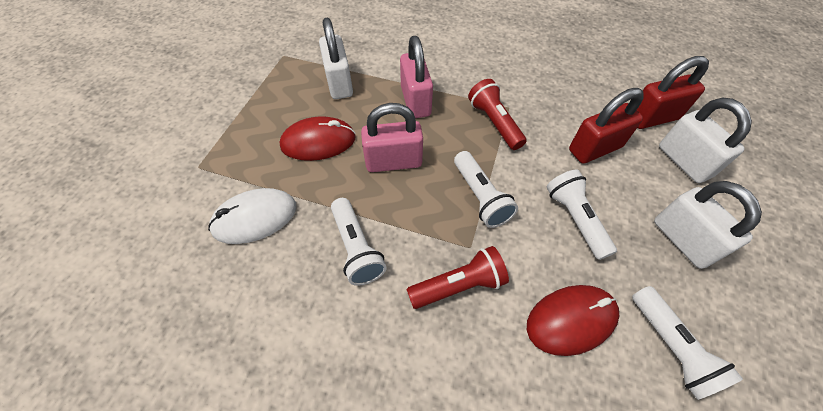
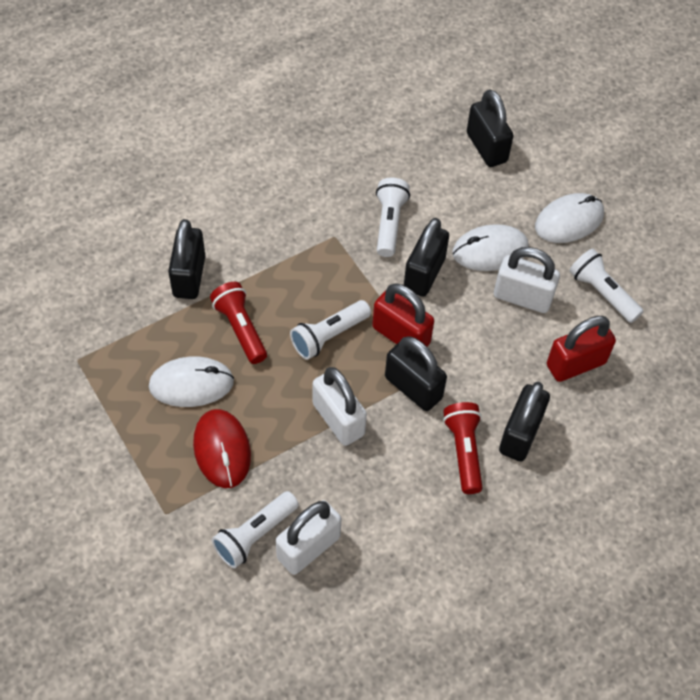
black padlock: none = 0 -> [168,219,205,299] [385,336,447,411] [404,218,449,297] [467,89,513,167] [499,382,550,461] = 5
pink padlock: [361,103,423,172] [400,36,433,118] = 2 -> none = 0
red mouse: [279,116,356,161] [527,285,619,356] = 2 -> [193,409,251,488] = 1
white mouse: [208,188,297,244] = 1 -> [149,356,234,407] [452,224,529,271] [535,193,604,243] = 3

